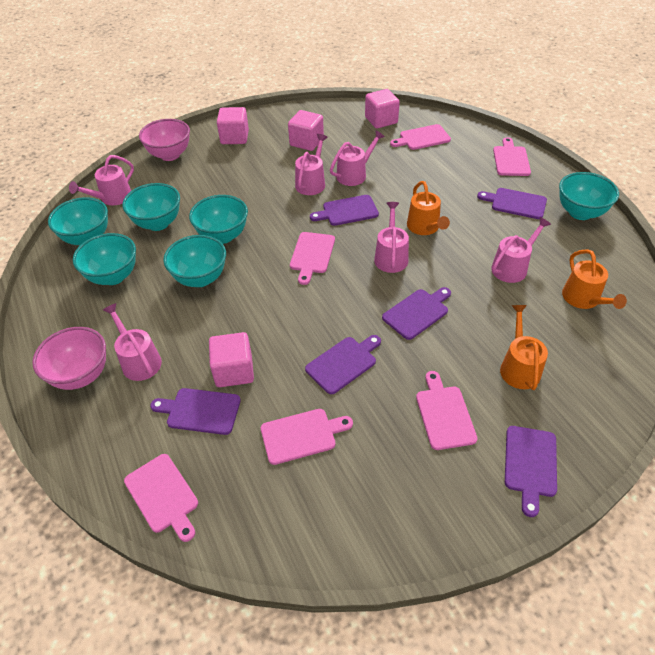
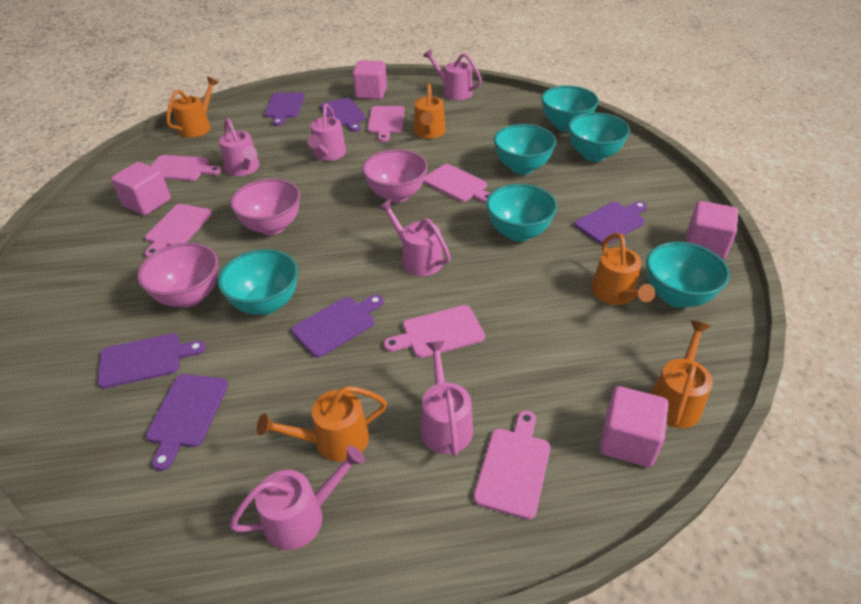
orange watering can: [407,181,450,235] [500,305,548,390] [562,249,627,309] = 3 -> [166,77,219,138] [257,386,387,462] [414,83,446,139] [591,233,656,305] [651,320,713,428] = 5
pink bowl: [32,327,106,390] [139,119,190,161] = 2 -> [137,243,218,307] [230,178,301,235] [362,149,428,203] = 3

